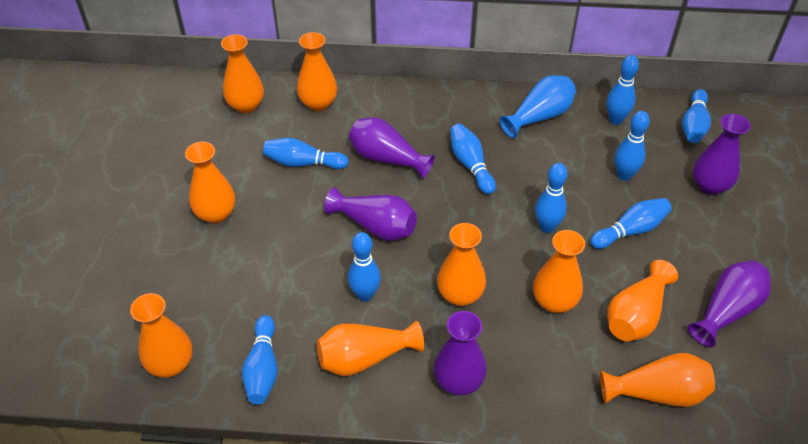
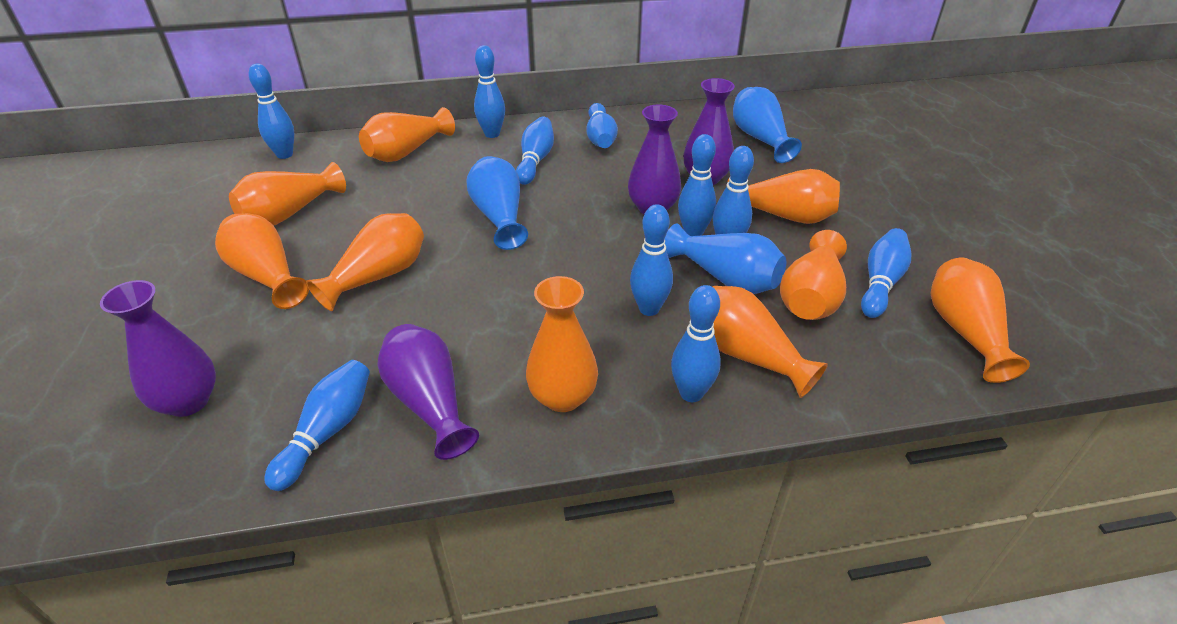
blue bowling pin: [242,315,278,404] [263,138,349,169] [348,232,381,302] [450,124,496,194] [535,163,568,233] [590,198,672,249] [606,55,639,125] [615,111,650,181] [682,89,711,143] = 9 -> [249,64,294,159] [264,360,370,491] [474,45,505,138] [516,117,554,185] [587,103,618,148] [630,204,673,316] [671,285,721,402] [678,134,716,236] [713,146,754,235] [861,228,912,318] = 10
blue vase: [499,75,576,138] = 1 -> [466,156,528,250] [665,224,786,294] [733,87,802,163] = 3
purple vase: [324,188,417,241] [349,117,435,179] [434,311,487,396] [688,260,771,347] [693,114,751,195] = 5 -> [100,280,216,417] [377,324,479,460] [628,105,681,214] [683,78,735,185] = 4

